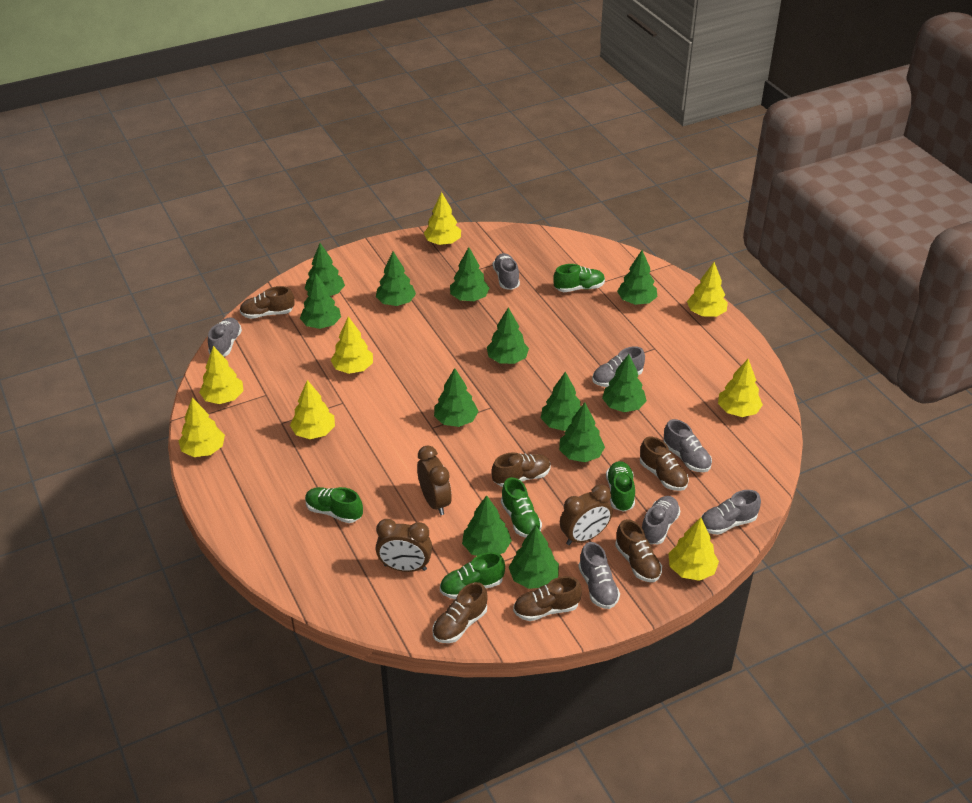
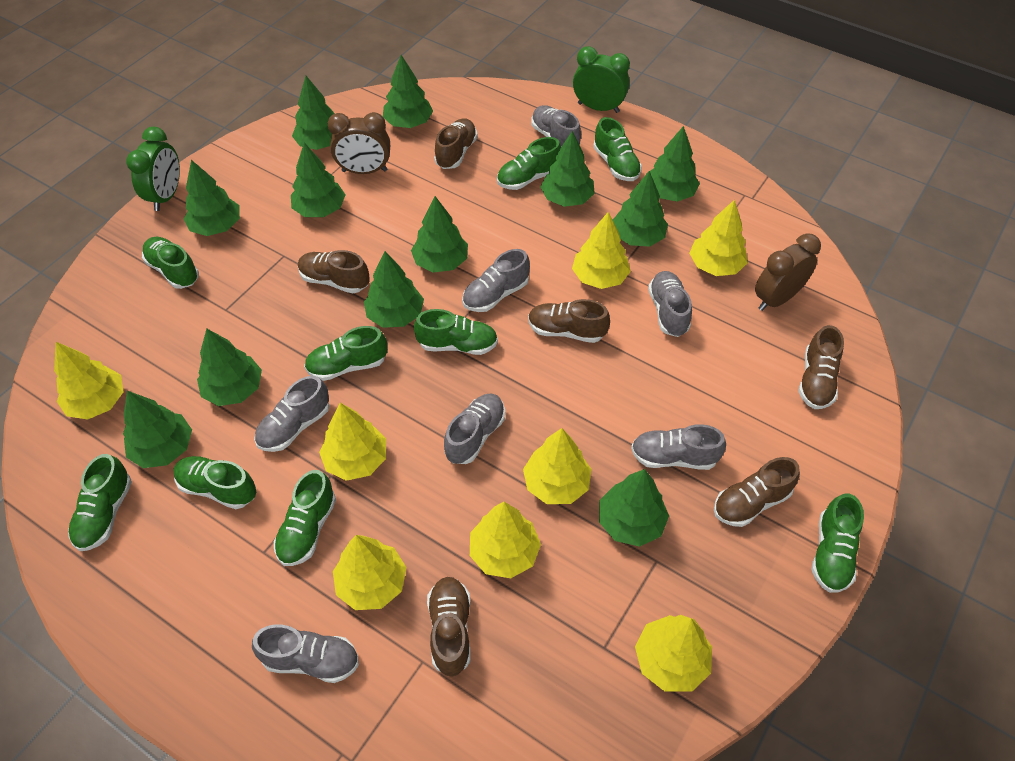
brown clock: [376,519,432,572] [417,445,452,515] [560,484,612,545] = 3 -> [328,112,390,174] [755,234,821,311] = 2
green clock: none = 0 -> [126,127,180,211] [573,46,630,113] = 2
green shoe: [305,487,363,523] [440,552,505,599] [501,477,542,538] [553,264,605,292] [606,461,635,512] = 5 -> [68,454,132,551] [142,237,199,289] [173,456,256,509] [274,470,336,566] [304,326,387,381] [414,309,498,355] [497,137,561,190] [593,117,642,181] [811,493,864,593] = 9

